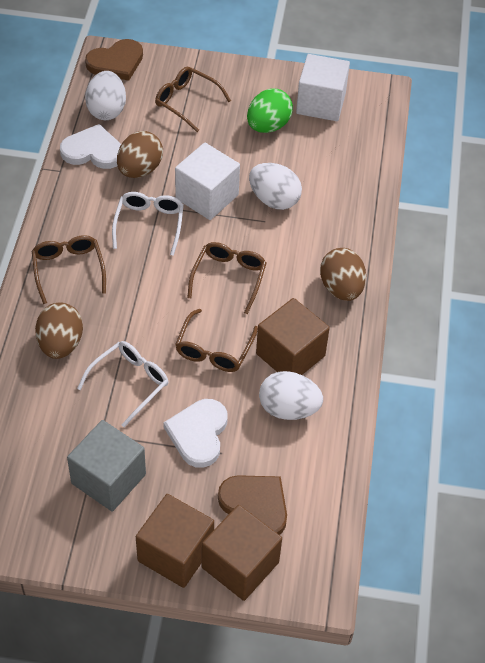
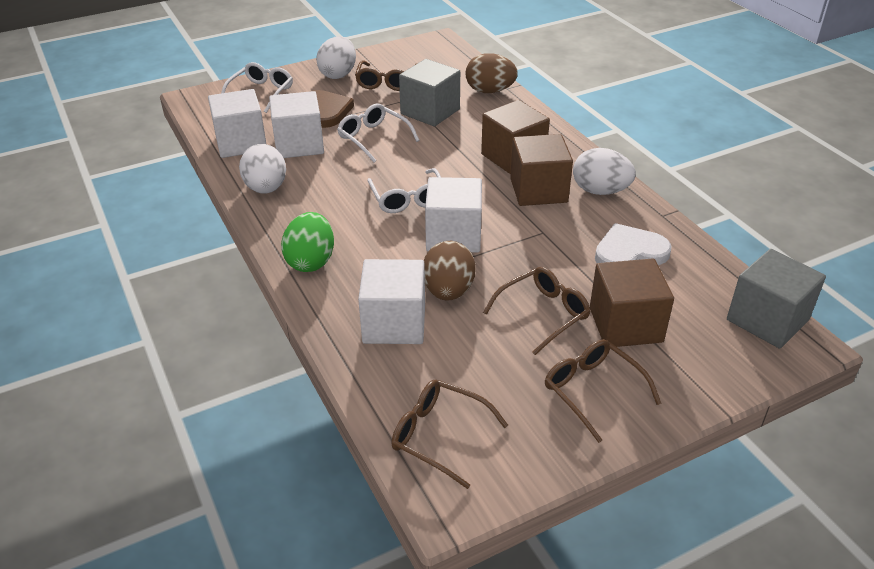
brown egg: [35,302,83,359] [117,131,163,178] [320,248,366,301] = 3 -> [424,241,476,301] [466,53,518,93] = 2
brown heart: [85,39,143,81] [218,475,287,535] = 2 -> [309,90,354,128] = 1
grey cube: [67,420,146,512] = 1 -> [399,59,460,126] [727,249,826,349] = 2
white cube: [175,142,240,220] [296,54,350,121] = 2 -> [208,89,266,158] [269,91,324,158] [358,259,425,344] [425,177,482,252] = 4
white glasses: [77,341,168,427] [112,192,184,256] = 2 -> [221,62,293,113] [337,103,420,163] [367,168,441,213] = 3
white heart: [60,124,121,169] [163,399,228,468] = 2 -> [595,223,672,265] = 1

